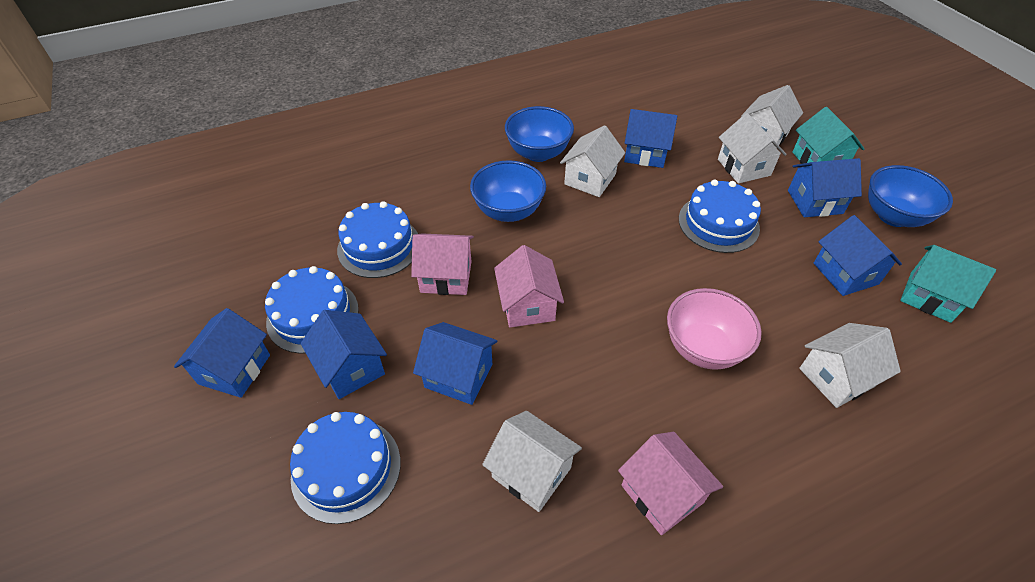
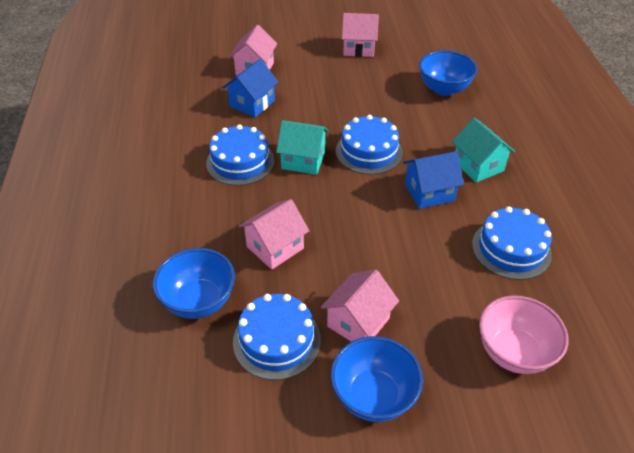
blue house: [174,308,270,398] [301,310,387,399] [413,322,497,405] [624,109,677,168] [788,158,862,217] [814,215,902,296] = 6 -> [222,59,279,117] [403,151,464,209] = 2
pink house: [411,233,474,295] [494,245,564,327] [618,432,723,535] = 3 -> [229,25,277,76] [239,199,309,270] [321,270,399,342] [342,13,379,57] = 4
white house: [482,411,582,512] [560,125,625,197] [718,113,787,184] [741,85,803,148] [799,323,901,408] = 5 -> none = 0

